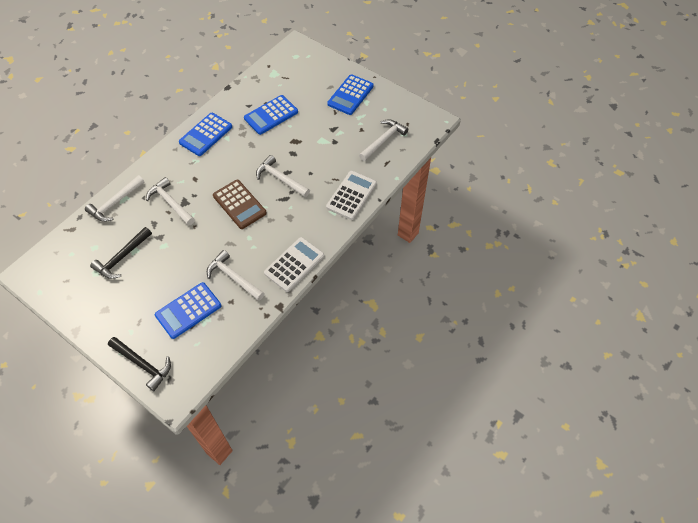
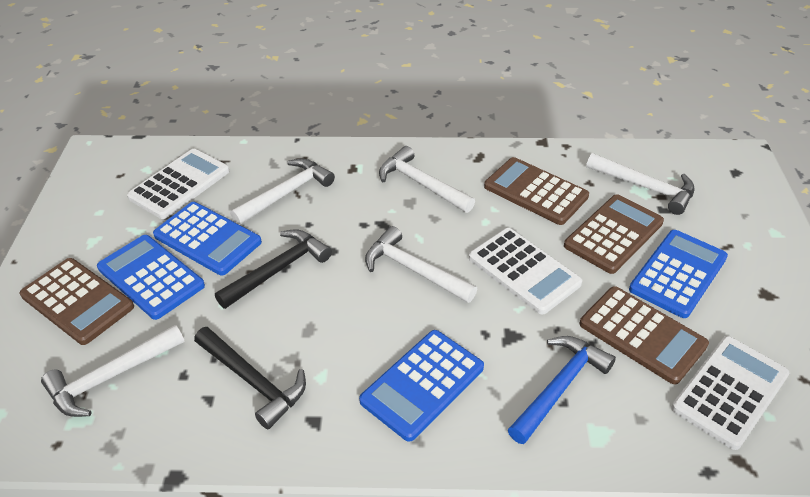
blue hammer: none = 0 -> [508,336,616,444] = 1
brown calculator: [213,180,267,229] = 1 -> [20,258,134,345] [484,157,589,225] [564,194,664,274] [580,286,709,384] = 4
white calculator: [264,237,324,292] [326,171,377,220] = 2 -> [127,149,229,219] [469,228,582,314] [671,336,789,450] = 3

